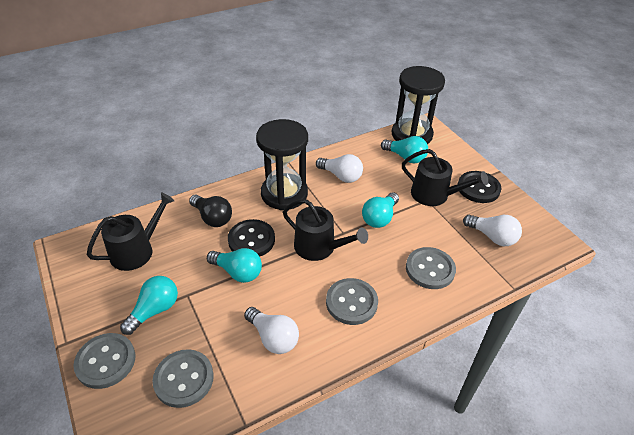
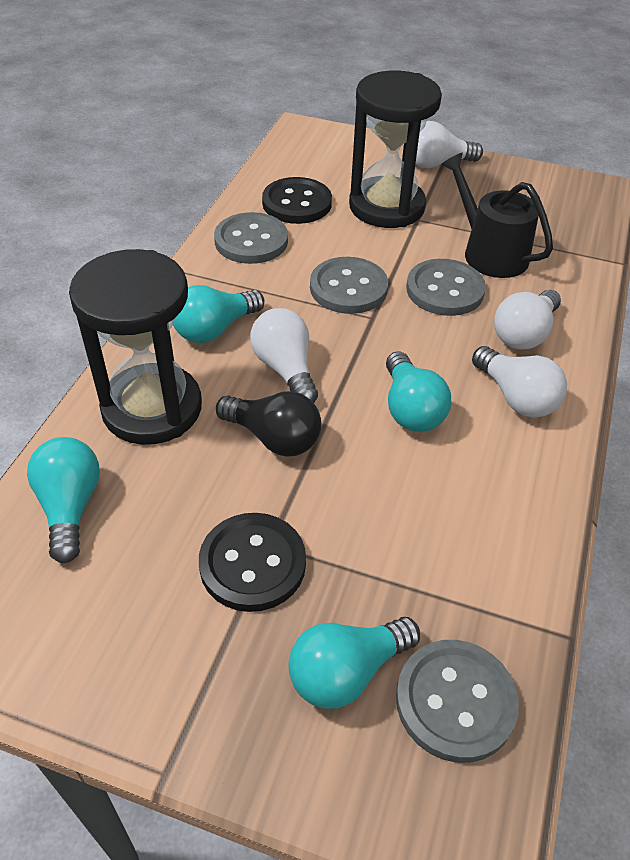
black watering can: [87,193,174,271] [283,199,368,261] [402,149,488,206] = 3 -> [441,153,553,278] = 1
white light bulb: [244,307,299,354] [316,154,363,183] [463,215,522,246] = 3 -> [250,308,318,403] [416,121,483,168] [472,346,567,418] [494,289,561,350] = 4

